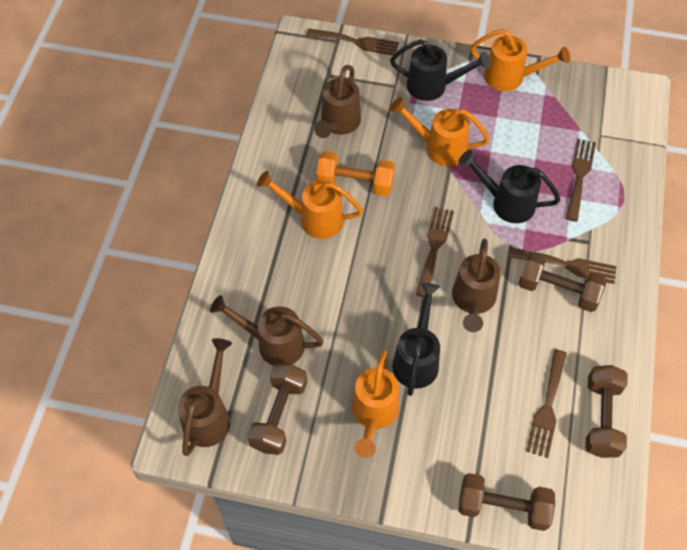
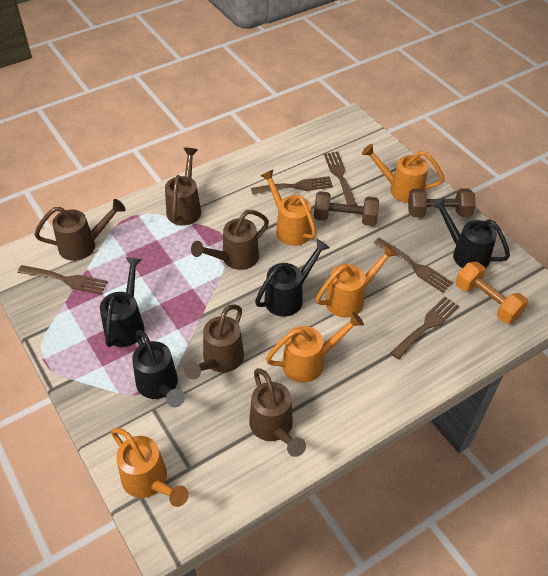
black watering can: [390,39,490,101] [392,282,440,396] [459,150,561,223] = 3 -> [100,257,144,347] [132,330,185,407] [255,239,330,317] [431,197,510,268] = 4
brown dumbbell: [247,363,307,455] [458,473,555,531] [518,252,607,312] [585,365,628,458] = 4 -> [314,191,379,226] [408,188,476,217] = 2
brown watering can: [178,338,232,456] [210,295,324,365] [314,65,361,138] [452,239,501,332] = 4 -> [34,199,125,261] [165,148,201,226] [184,304,244,380] [191,210,269,270] [249,368,306,457] = 5
orange watering can: [257,171,363,239] [352,350,399,458] [390,97,490,166] [470,29,570,91] = 4 -> [111,428,189,507] [260,170,317,246] [266,312,364,383] [316,244,398,318] [362,144,444,203] = 5

